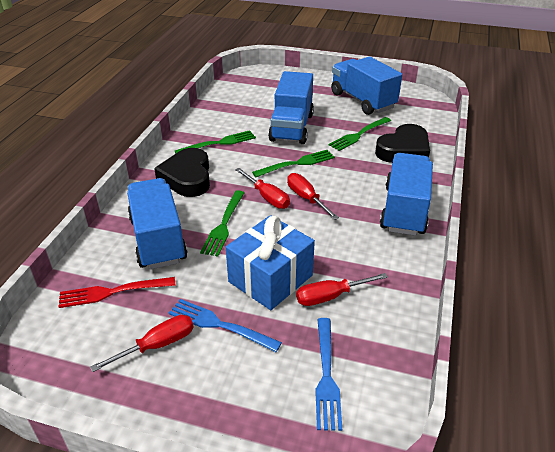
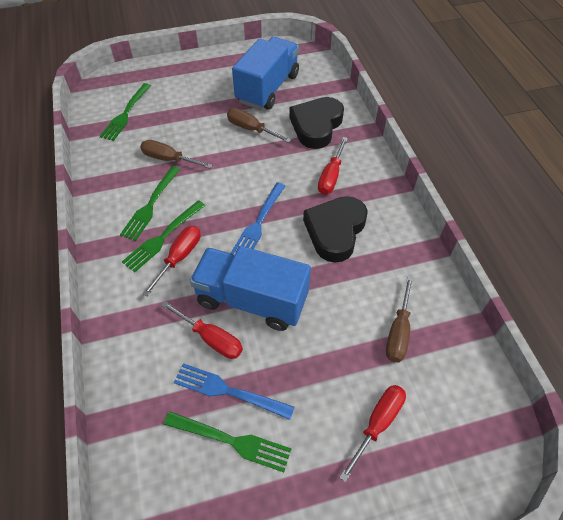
blue gift: [226,215,315,310] = 1 -> none = 0
blue truck: [127,178,187,269] [268,71,314,144] [331,57,402,115] [380,153,433,236] = 4 -> [190,246,311,331] [232,37,299,110] = 2
brown screwdriver: none = 0 -> [140,140,212,168] [227,108,291,143] [386,276,413,362] = 3
red fork: [59,277,176,308] = 1 -> none = 0

